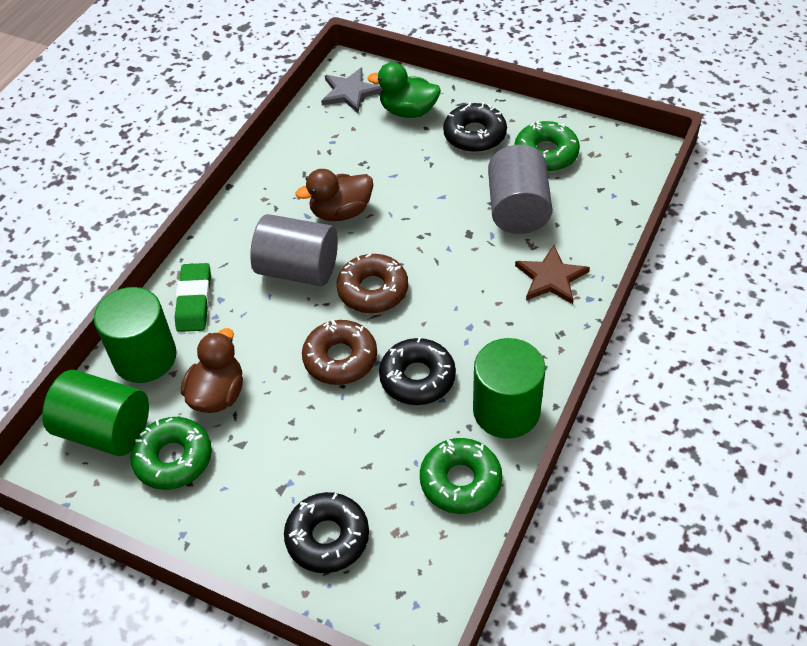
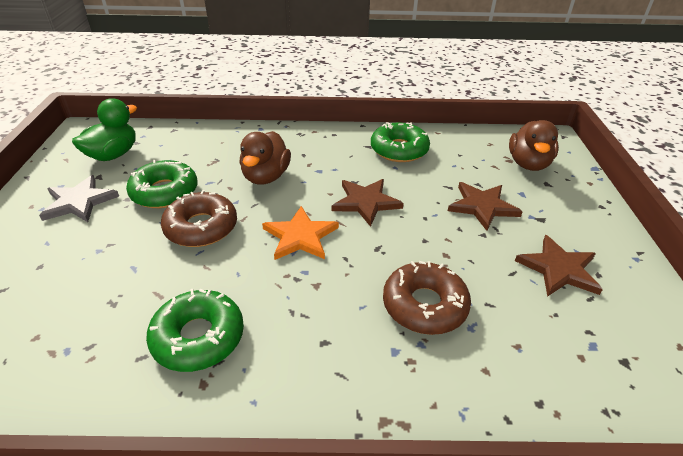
black donut: [284,492,369,573] [379,337,456,405] [443,102,507,152] = 3 -> none = 0
brown star: [515,245,590,304] = 1 -> [332,179,404,227] [448,182,523,231] [515,235,603,297] = 3
green cylinder: [42,370,149,456] [94,287,177,383] [473,338,545,439] = 3 -> none = 0
green eraser: [175,263,211,332] = 1 -> none = 0
grey cylinder: [250,214,338,286] [488,145,552,234] = 2 -> none = 0
orange star: none = 0 -> [262,206,339,260] = 1

